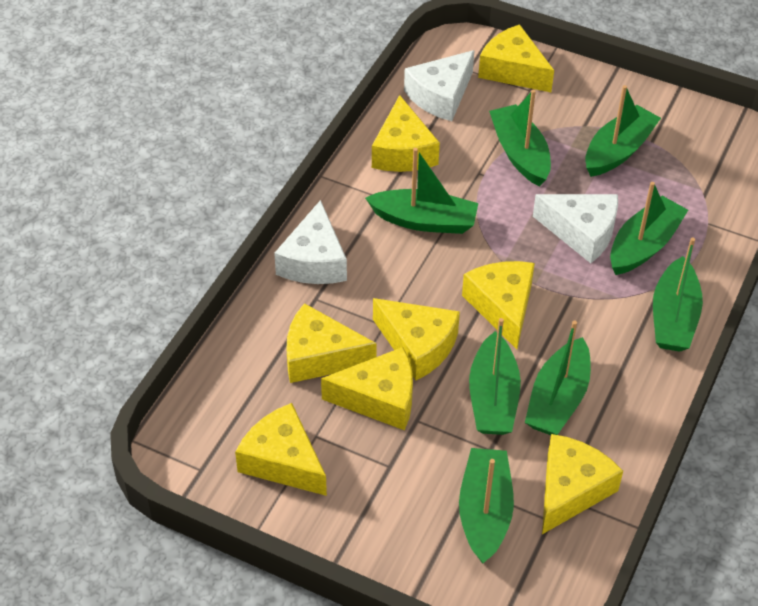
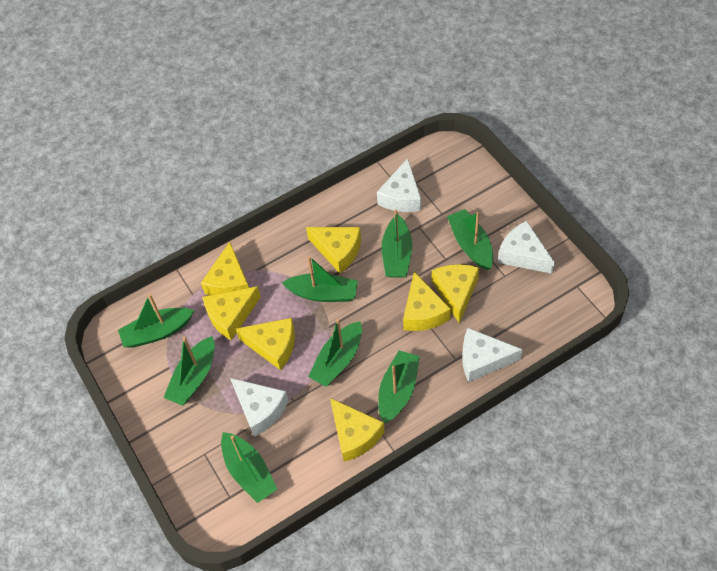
white cheese: [274,200,347,284] [404,50,475,121] [533,194,618,263] = 3 -> [230,378,289,437] [377,158,421,212] [462,328,523,382] [498,221,555,274] = 4
yellow cheese: [235,403,327,496] [286,303,377,383] [321,347,413,430] [372,95,440,172] [373,298,460,381] [462,261,535,349] [478,24,554,92] [542,434,623,534] = 8 -> [201,242,249,295] [203,286,261,340] [236,318,295,370] [306,227,361,273] [330,398,385,462] [403,272,451,331] [432,264,479,323] = 7

